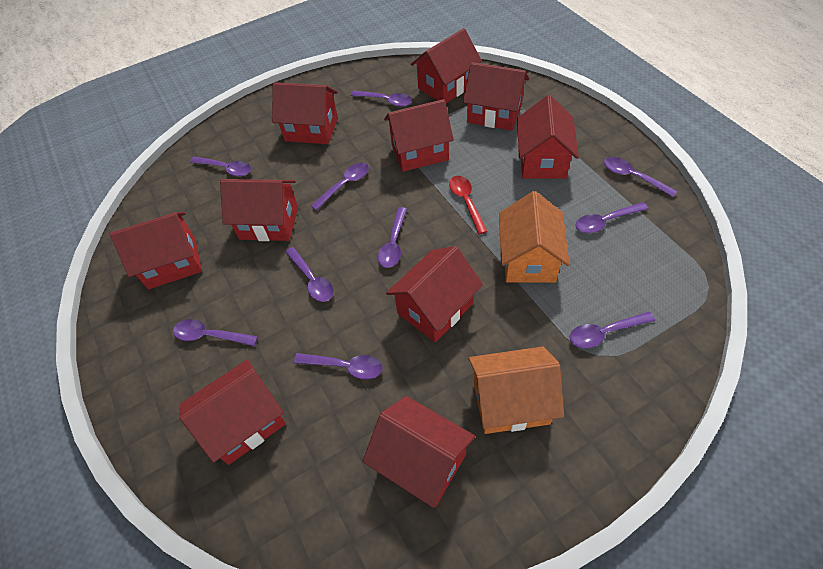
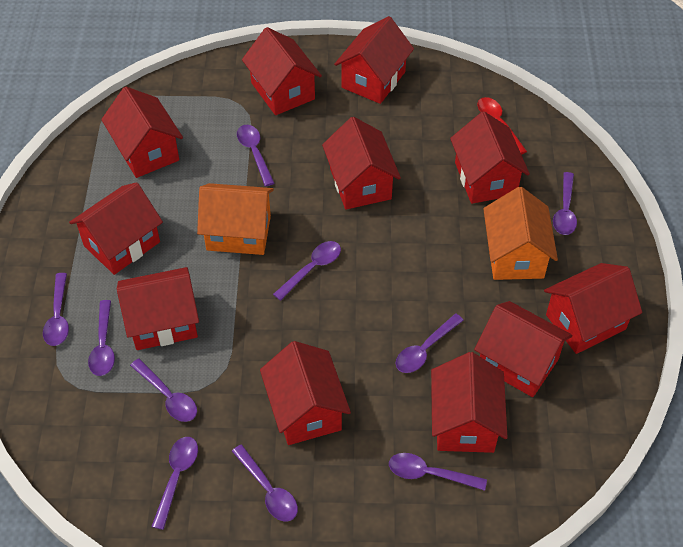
red house: [110,212,202,289] [179,359,286,465] [220,179,298,241] [272,82,338,144] [362,396,475,508] [384,99,454,172] [386,246,483,342] [411,28,482,103] [463,62,529,131] [517,95,579,179] = 10 -> [69,182,163,275] [101,87,183,178] [117,267,199,350] [242,27,322,115] [260,341,351,445] [322,117,401,209] [334,16,414,104] [431,352,508,453] [450,111,530,204] [474,301,572,397] [544,263,642,354] = 11

